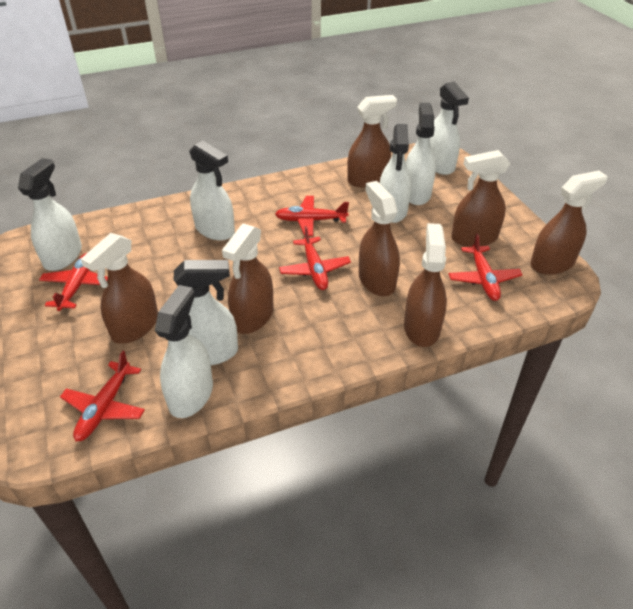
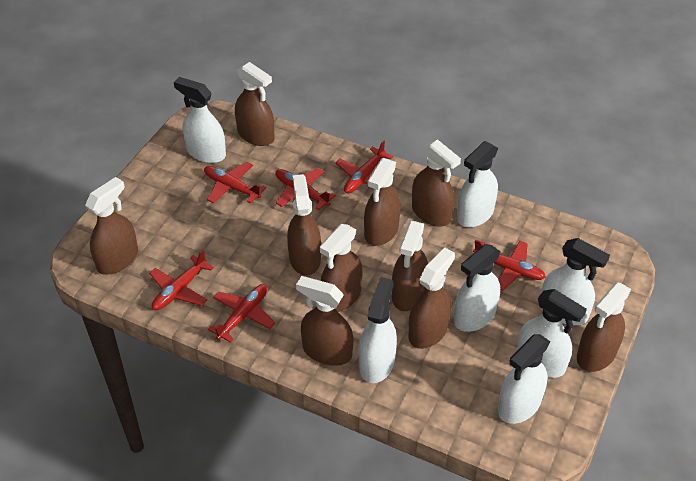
brown spray bottle: [81,233,158,344] [222,223,274,334] [347,95,397,187] [359,181,400,296] [404,223,447,347] [451,150,510,247] [530,171,608,275] = 7 -> [85,177,138,275] [235,62,275,146] [287,174,321,275] [296,276,353,366] [320,224,363,312] [364,158,401,246] [392,221,428,311] [409,248,455,349] [412,139,461,227] [577,283,631,372] = 10
red plane: [39,253,108,311] [60,351,145,441] [275,196,349,236] [279,226,351,290] [448,233,523,301] = 5 -> [149,250,214,310] [204,162,266,204] [208,284,275,343] [275,168,336,210] [336,140,393,193] [473,239,546,291] = 6

